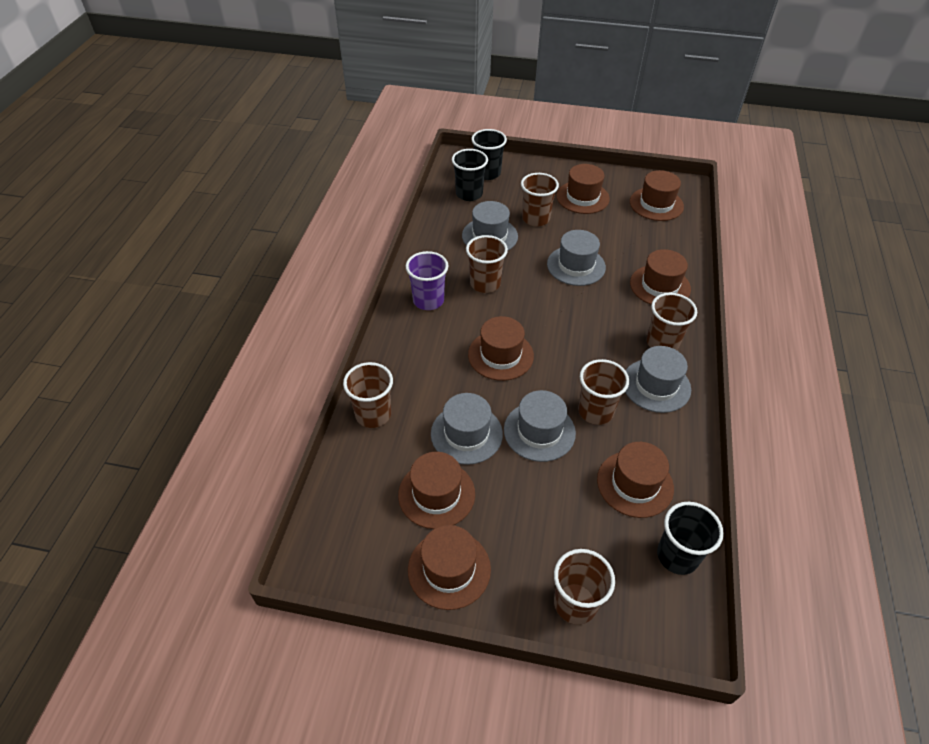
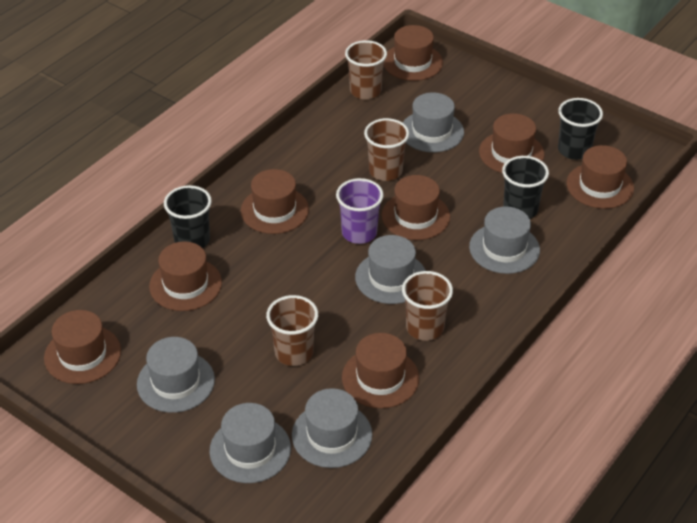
brown cup: [343,362,393,428] [466,235,508,293] [521,173,559,227] [554,549,615,625] [578,359,629,425] [646,293,697,350] = 6 -> [266,295,318,366] [345,40,387,100] [364,118,409,181] [402,271,453,341] = 4
brown hat: [398,452,475,529] [408,525,491,610] [468,316,534,381] [556,164,610,214] [597,442,674,518] [630,170,684,221] [630,249,691,305] = 7 -> [44,310,121,384] [149,242,222,311] [241,169,309,234] [342,333,419,409] [381,175,450,240] [384,25,443,81] [479,113,544,173] [566,145,634,209] = 8
grey hat: [431,393,503,465] [462,201,518,250] [504,390,576,462] [547,230,606,286] [625,346,691,413] = 5 -> [137,337,215,413] [209,403,291,483] [292,388,372,468] [355,235,426,304] [403,92,464,152] [469,206,540,274] = 6

